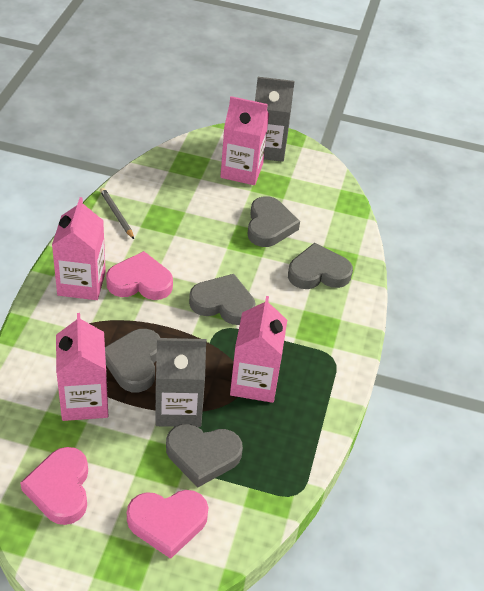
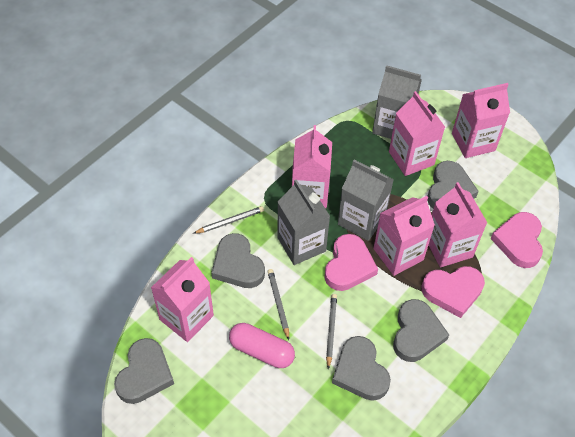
grey carton: [155,338,206,427] [255,77,295,162] = 2 -> [277,179,330,265] [338,160,394,241] [372,65,422,139] = 3
grey pencil: [100,188,134,239] = 1 -> [193,206,264,234] [268,269,289,340] [326,294,337,369] = 3
pink capsule: none = 0 -> [229,323,295,368] = 1
pink carton: [52,197,106,300] [56,313,108,421] [220,96,269,185] [230,296,287,403] = 4 -> [151,257,214,342] [292,125,332,208] [373,196,435,276] [389,91,445,176] [429,182,487,267] [452,83,510,158] = 6

